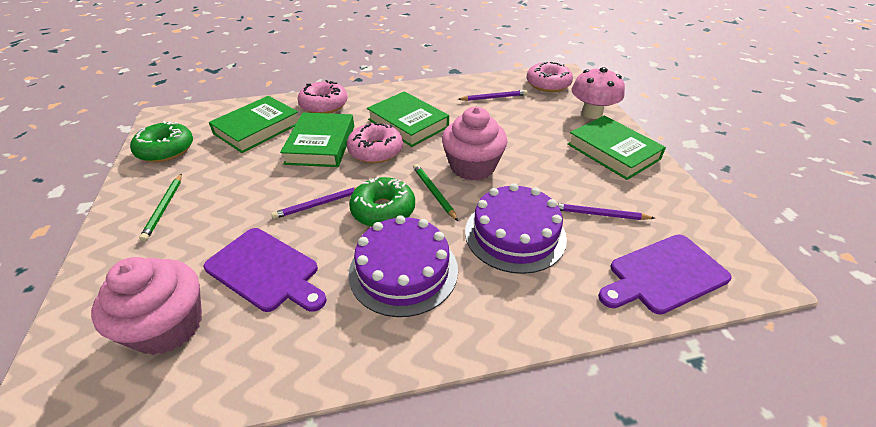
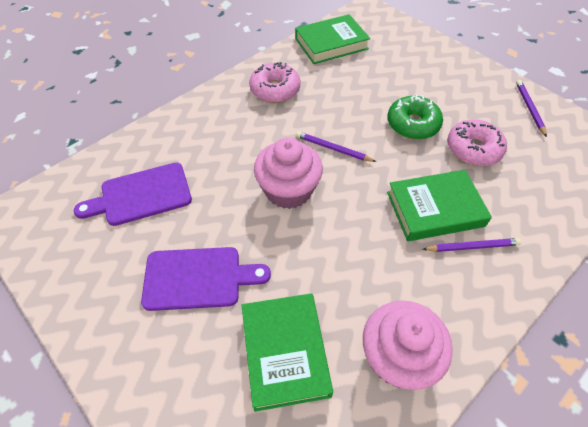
green book: [209,96,298,153] [280,113,354,167] [367,91,449,147] [567,115,666,180] = 4 -> [242,293,333,412] [295,14,370,64] [387,170,492,241] = 3
green donut: [130,121,193,162] [349,177,415,227] = 2 -> [387,95,443,140] = 1
green pencil: [139,174,182,241] [413,164,458,221] = 2 -> none = 0
pink donut: [298,80,348,113] [347,123,403,163] [527,62,573,92] = 3 -> [249,62,300,103] [447,119,507,166] = 2
pink mushroom: [572,67,625,119] = 1 -> none = 0
purple cake: [348,215,458,317] [465,183,567,274] = 2 -> none = 0

